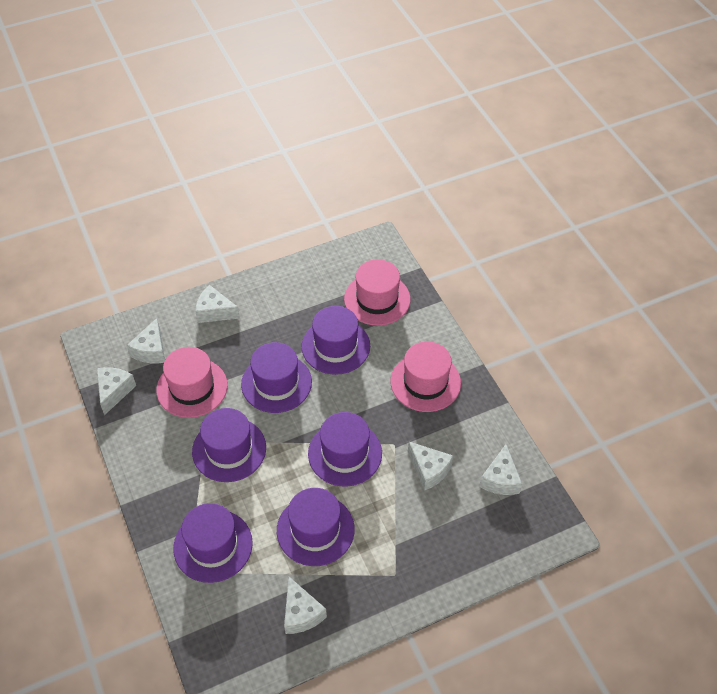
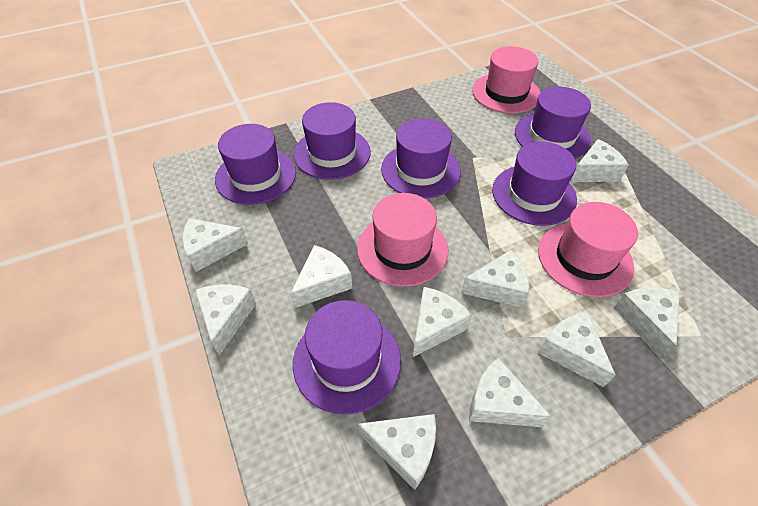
white cheese: [97,367,136,415] [127,318,165,364] [196,285,240,323] [284,577,327,634] [408,442,453,491] [479,444,522,495] = 6 -> [182,218,248,272] [195,284,256,355] [290,245,352,308] [358,414,436,490] [413,287,472,357] [461,250,529,308] [469,358,552,427] [538,312,615,387] [570,139,629,182] [614,287,680,359] = 10

